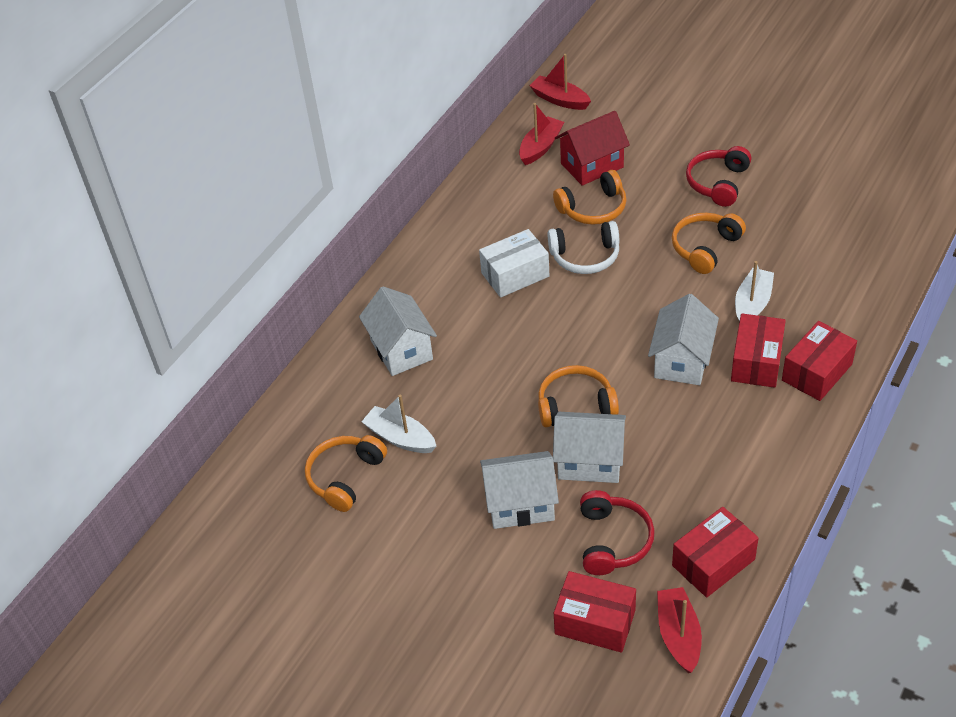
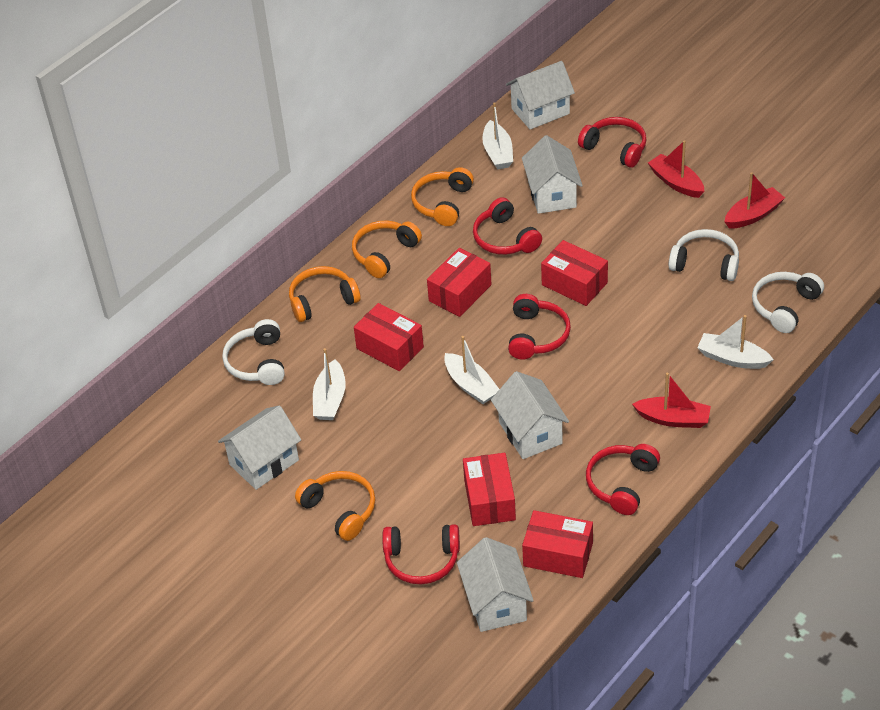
red box: [554,571,636,653] [672,507,759,597] [731,314,786,388] [782,321,857,401] = 4 -> [354,303,424,371] [427,248,492,317] [463,453,516,526] [522,510,593,578] [541,240,608,306] = 5
red headphones: [580,490,655,575] [686,146,751,207] = 2 -> [382,524,460,584] [473,197,542,255] [508,294,571,360] [578,117,647,168] [586,444,660,515] = 5
red house: [555,111,630,186] = 1 -> none = 0
white boat: [361,395,436,453] [735,261,774,321] = 2 -> [313,348,346,420] [444,336,499,404] [482,103,513,169] [697,315,774,369] = 4
white box: [479,229,550,298] = 1 -> none = 0
white headphones: [548,221,619,274] = 1 -> [222,319,285,385] [668,229,739,281] [752,272,824,333] = 3
white house: [359,286,437,376] [480,451,559,529] [553,412,626,483] [648,294,719,385] = 4 -> [218,405,301,490] [457,537,534,632] [491,371,569,459] [506,61,575,129] [522,135,583,214] = 5

